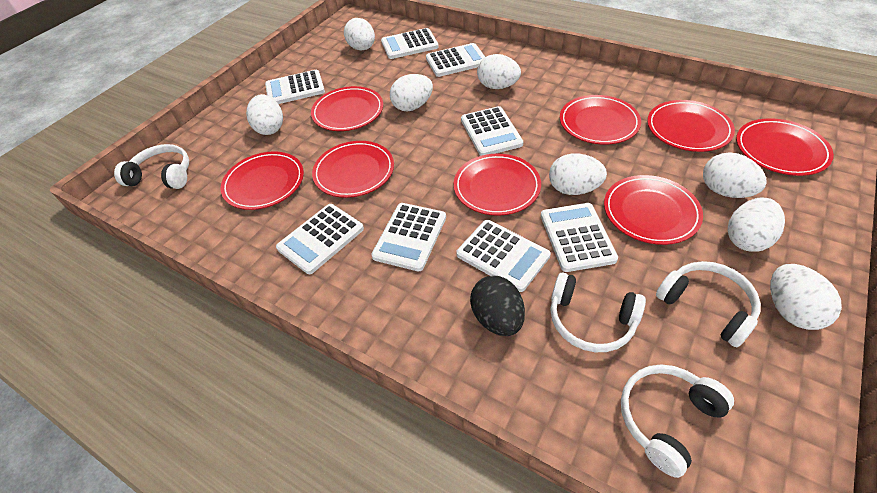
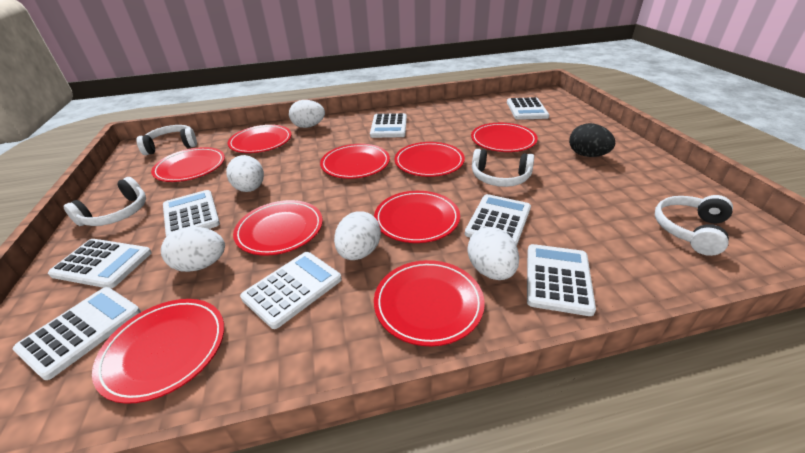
red plate: [220,151,304,210] [311,86,383,131] [312,141,394,198] [454,154,541,216] [560,95,641,145] [604,175,703,245] [647,100,735,152] [736,118,834,176] = 8 -> [92,299,224,404] [151,147,225,182] [228,125,292,153] [233,200,323,256] [320,144,390,179] [374,191,460,243] [374,260,485,346] [394,142,465,177] [471,123,538,152] = 9
white egg: [246,94,283,135] [344,18,375,50] [390,74,433,111] [477,54,521,89] [549,153,607,195] [703,152,767,198] [728,197,785,252] [770,264,842,330] = 8 -> [161,227,225,272] [226,155,264,192] [289,100,325,128] [334,211,381,260] [467,227,519,280] = 5

